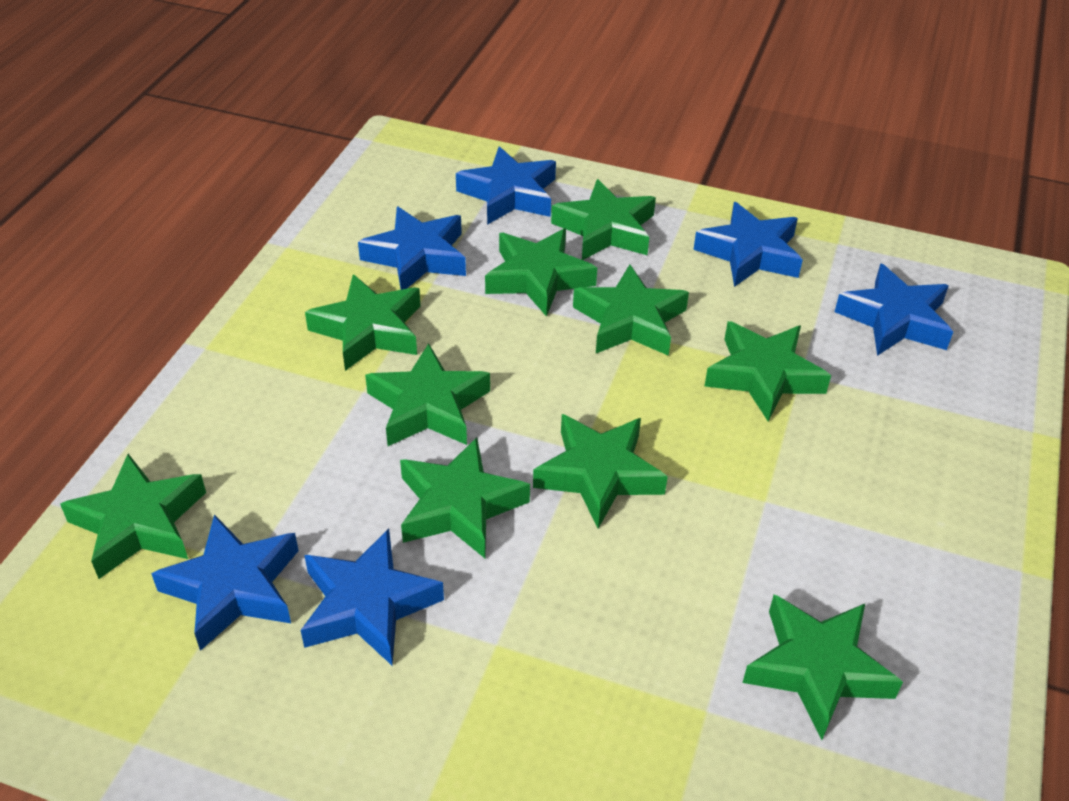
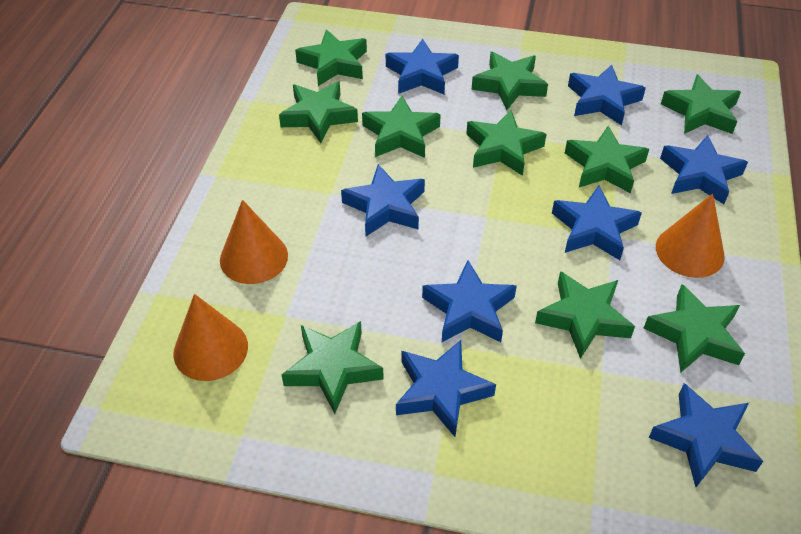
blue star: [151,515,299,651] [301,528,444,665] [358,207,466,290] [456,147,556,225] [693,202,803,287] [835,263,953,356] = 6 -> [341,164,425,236] [386,39,459,94] [396,340,496,437] [422,260,517,342] [552,185,642,260] [568,65,646,125] [649,383,763,487] [660,135,748,204] = 8
orange cone: none = 0 -> [173,294,248,381] [220,200,288,284] [656,193,725,278] = 3

